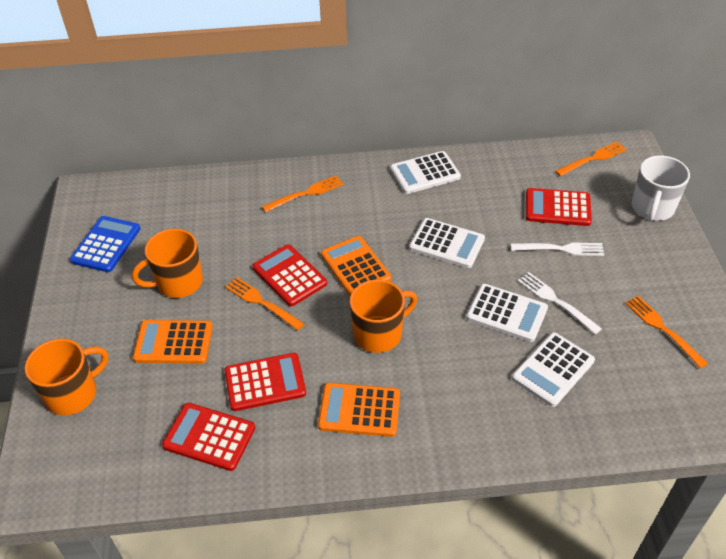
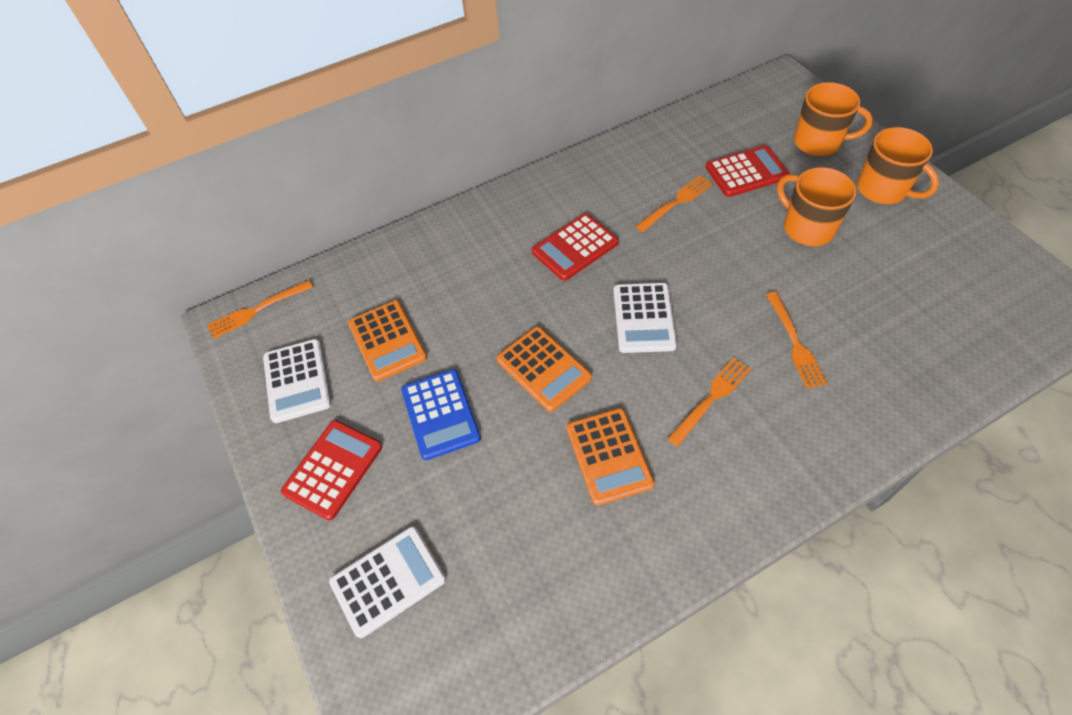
red calculator: [162,403,255,471] [225,353,306,411] [252,244,327,306] [526,188,592,226] = 4 -> [281,420,382,520] [532,213,619,281] [705,145,790,197] = 3
white calculator: [390,151,461,194] [409,218,485,268] [466,284,548,342] [512,332,595,407] = 4 -> [263,339,331,423] [329,526,446,638] [613,283,677,353] = 3
white fork: [511,243,604,256] [518,272,602,334] = 2 -> none = 0
white mug: [632,155,690,222] = 1 -> none = 0

